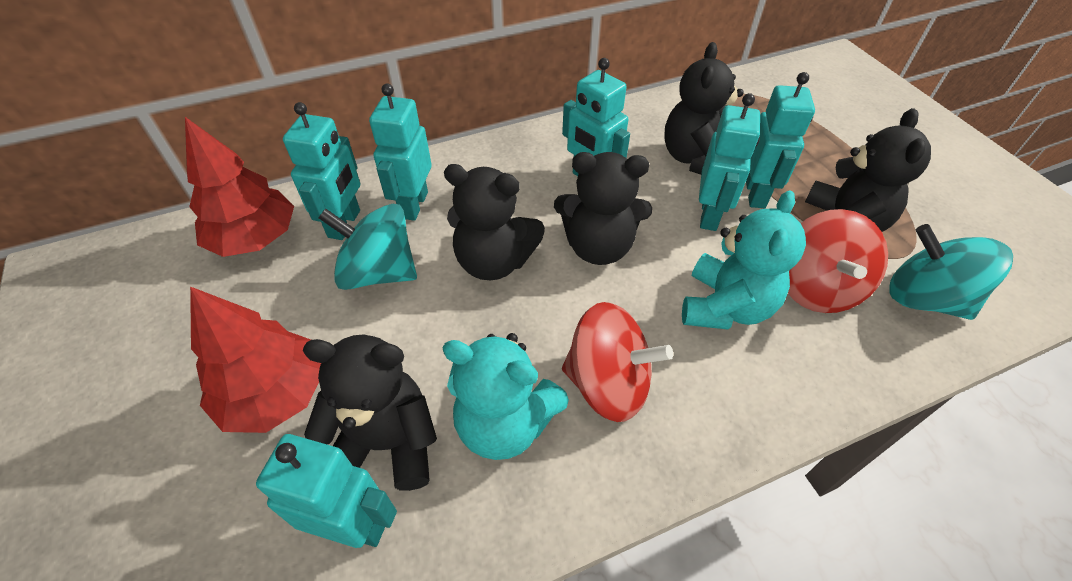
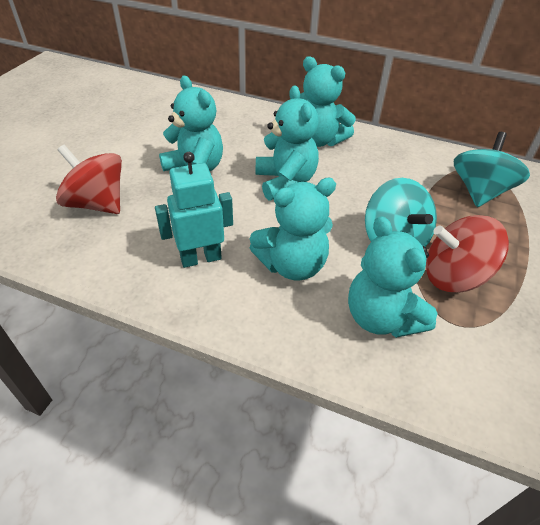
black teddy bear: [303,335,437,491] [444,164,545,280] [554,152,652,265] [664,42,744,175] [805,108,931,232] = 5 -> none = 0
red tree: [185,117,294,257] [190,287,321,433] = 2 -> none = 0
turquoise robot: [256,434,397,548] [283,102,360,240] [369,84,432,221] [562,58,630,176] [699,93,760,231] [746,72,815,208] = 6 -> [155,152,233,268] = 1
turquoise teddy bear: [443,333,569,460] [682,190,806,330] = 2 -> [159,76,223,171] [250,178,336,281] [256,85,319,200] [300,56,356,147] [348,216,438,338] = 5

